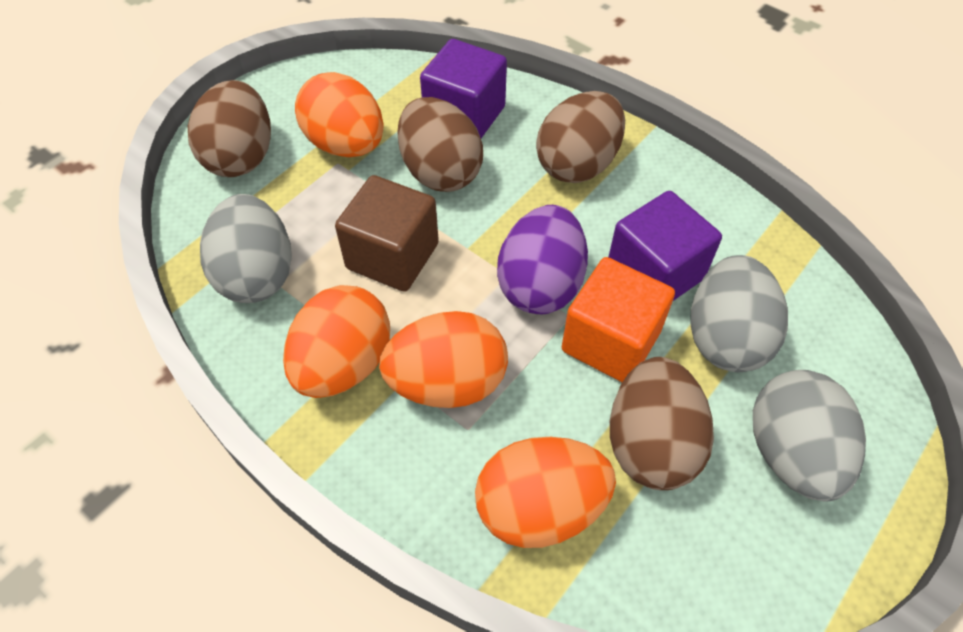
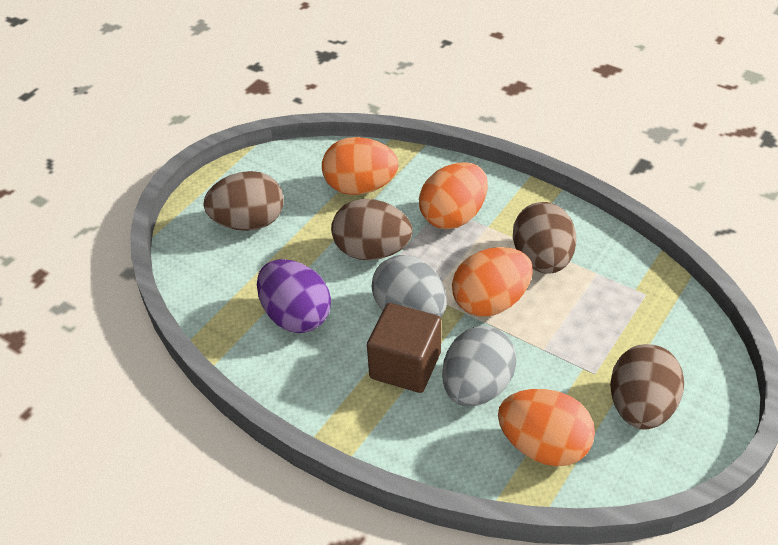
grey egg: [200,194,292,303] [690,255,788,372] [753,370,866,501] = 3 -> [371,255,447,318] [442,326,517,406] = 2
orange cube: [562,257,675,382] = 1 -> none = 0
purple cube: [420,39,507,138] [609,191,722,301] = 2 -> none = 0

